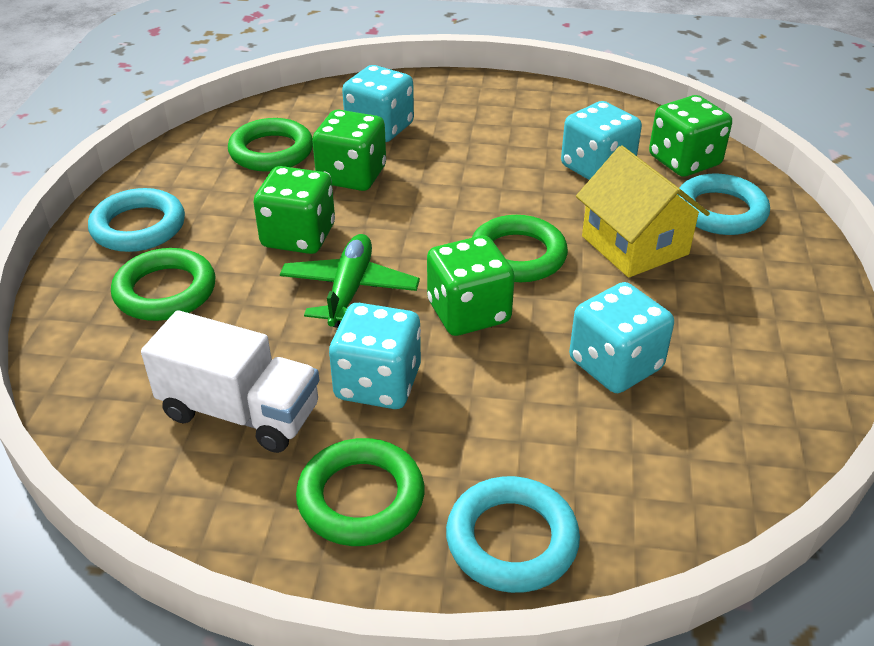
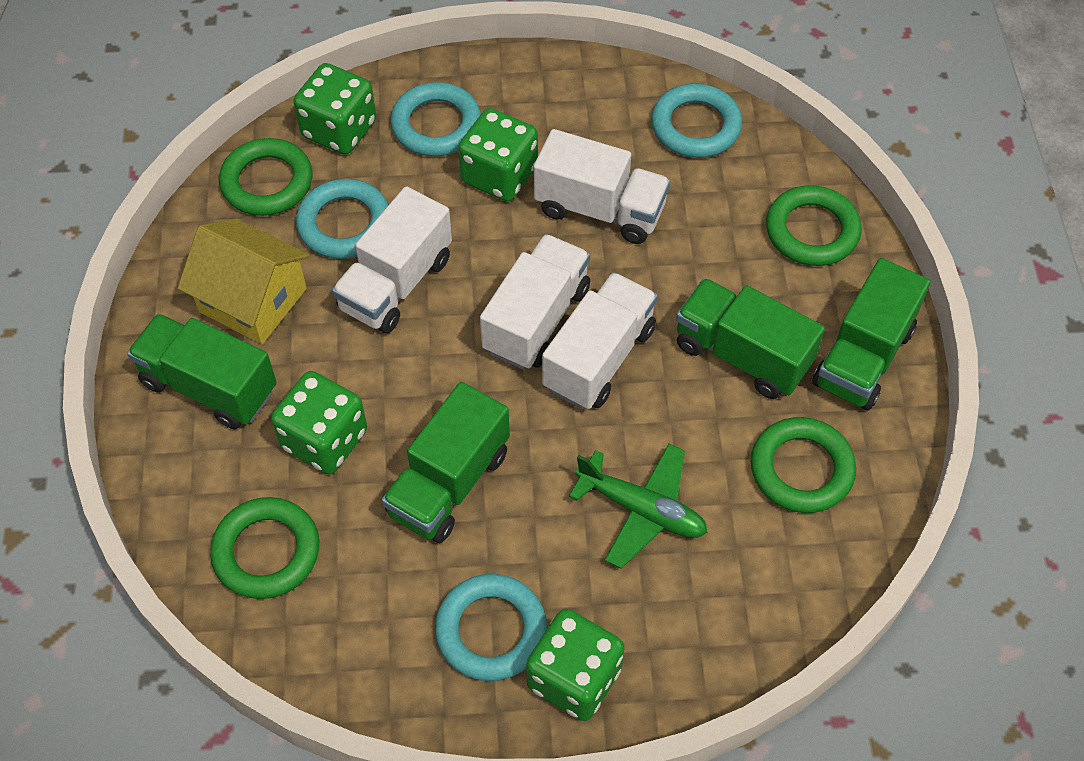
green truck: none = 0 -> [127,313,276,429] [382,382,510,543] [676,278,825,399] [812,258,930,410] = 4
turquoise dice: [329,303,421,409] [342,65,414,142] [561,101,642,180] [569,282,674,393] = 4 -> none = 0
turquoise ring: [88,188,185,252] [446,476,580,593] [677,173,770,235] = 3 -> [296,179,389,259] [391,82,481,156] [435,574,547,681] [651,84,742,158] = 4
white truck: [141,310,319,453] = 1 -> [332,186,452,333] [480,234,590,370] [534,129,670,244] [542,272,658,410] = 4

